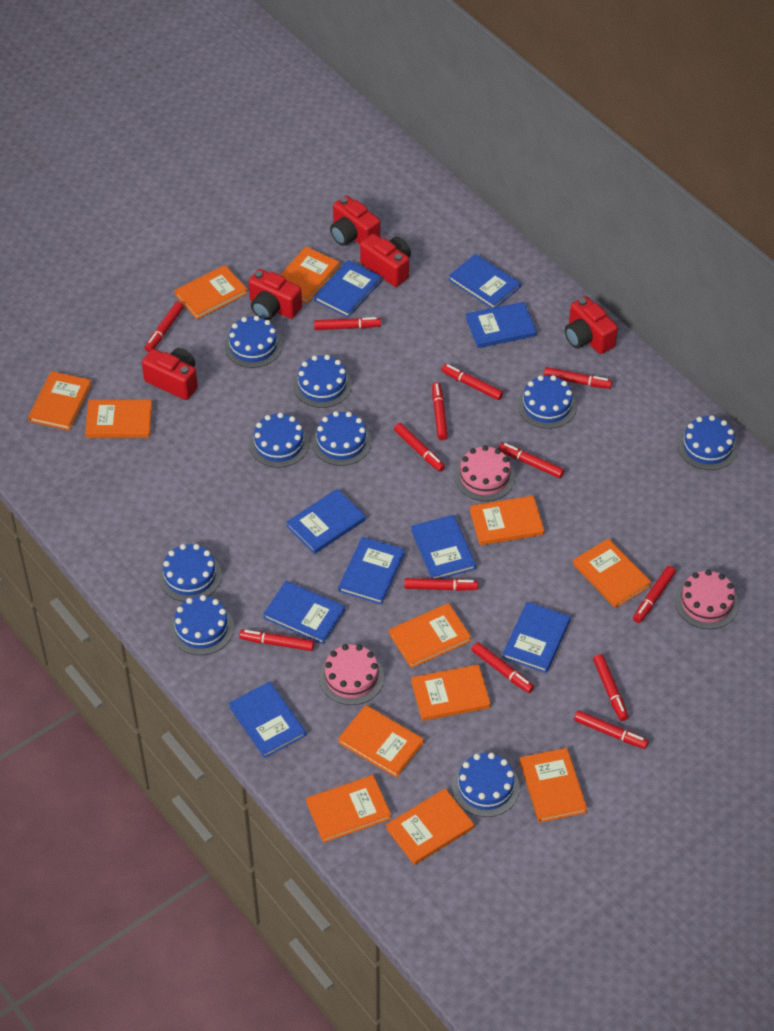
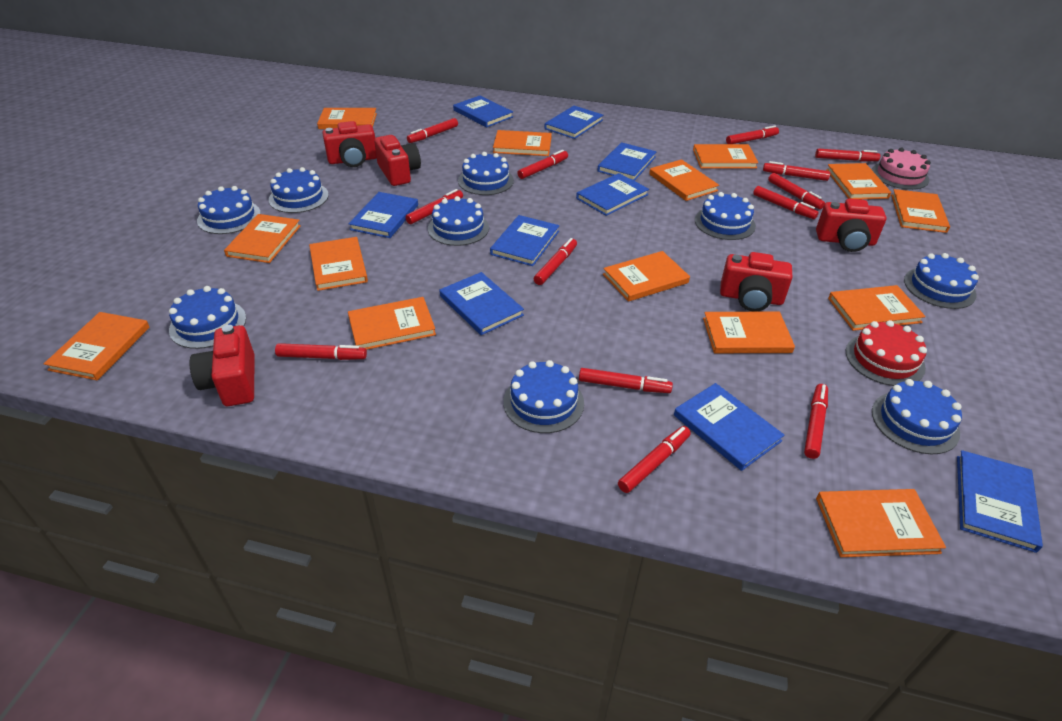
orange book: [28,371,92,431] [85,400,152,438] [174,265,248,319] [280,247,340,303] [306,775,391,843] [338,705,424,778] [386,788,474,865] [389,603,471,668] [411,664,491,721] [470,496,544,545] [520,748,587,823] [573,538,651,608] = 12 -> [44,312,150,381] [224,214,301,263] [309,237,368,291] [317,108,377,129] [348,297,436,350] [493,130,552,156] [603,251,690,302] [649,159,719,201] [693,144,759,169] [703,312,795,353] [816,489,946,557] [826,163,891,199] [828,285,926,331] [891,189,950,233] = 14
pink cake: [319,644,384,705] [455,445,515,501] [675,570,739,629] = 3 -> [872,148,931,190] = 1
red cake: none = 0 -> [846,320,927,386] = 1

